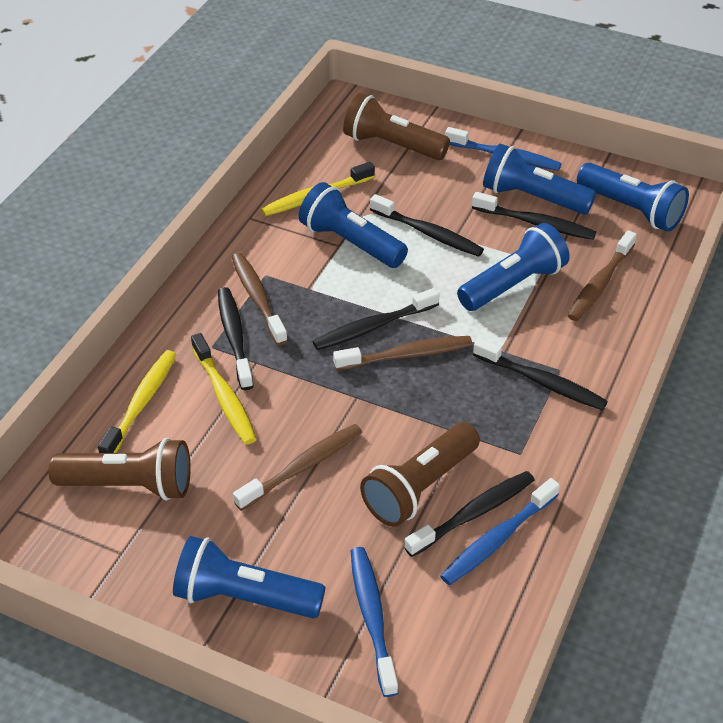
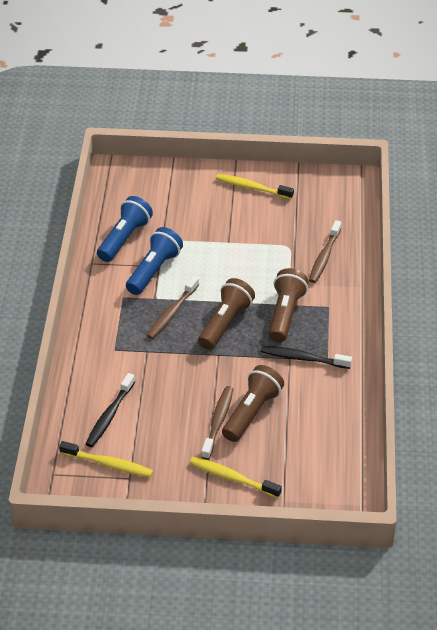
black toothbrush: [218,287,254,390] [312,288,439,350] [370,194,484,257] [404,471,535,557] [472,192,596,240] [473,338,608,411] = 6 -> [86,373,135,447] [260,346,352,369] = 2
blue flashlight: [173,536,326,618] [299,182,408,268] [457,223,570,311] [483,143,596,215] [577,163,689,232] = 5 -> [97,196,153,262] [126,227,183,295] = 2
blue toothbrush: [351,547,398,697] [440,478,560,585] [445,127,562,171] = 3 -> none = 0
brown toothbrush: [232,252,288,345] [233,424,362,511] [333,336,472,370] [567,230,637,321] = 4 -> [147,276,199,339] [201,386,233,460] [309,220,341,283] = 3

